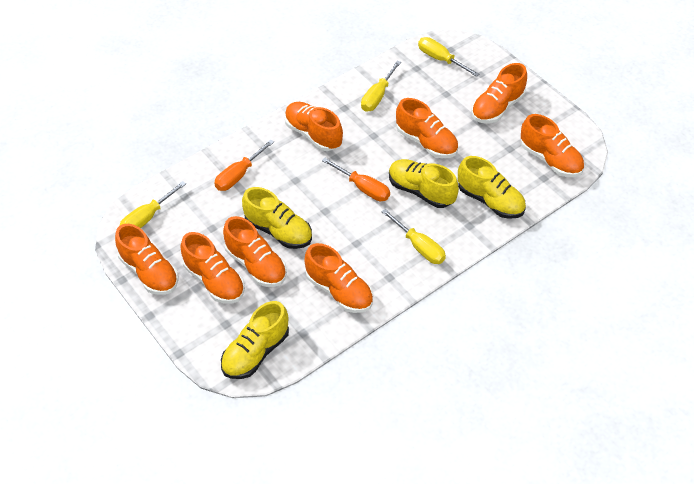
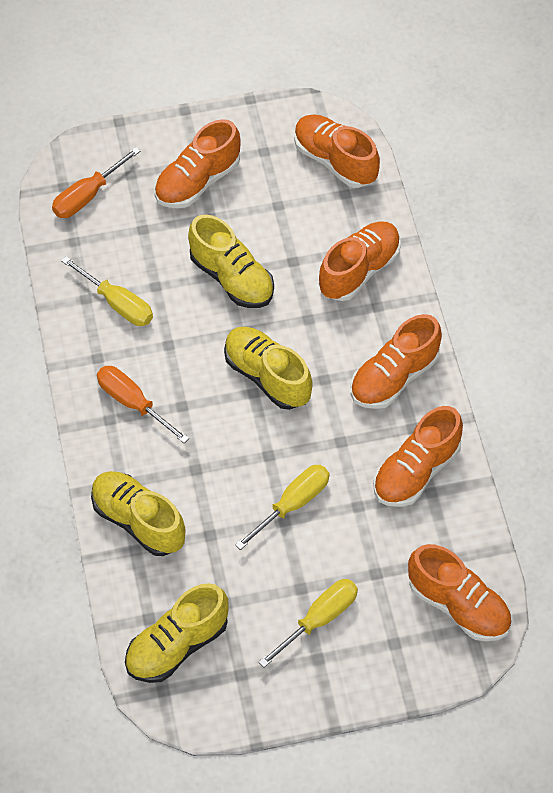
orange shoe: [115,224,179,295] [181,232,245,304] [223,216,287,287] [285,102,343,151] [304,243,373,313] [396,98,458,158] [471,63,527,124] [521,114,584,177] = 8 -> [154,119,241,208] [294,114,380,188] [319,221,401,301] [351,314,442,409] [373,406,463,507] [408,544,511,642] = 6
yellow screwdriver: [120,181,186,228] [361,61,401,112] [381,209,446,264] [418,37,479,77] = 4 -> [61,256,153,326] [235,465,329,550] [259,579,358,667] = 3

